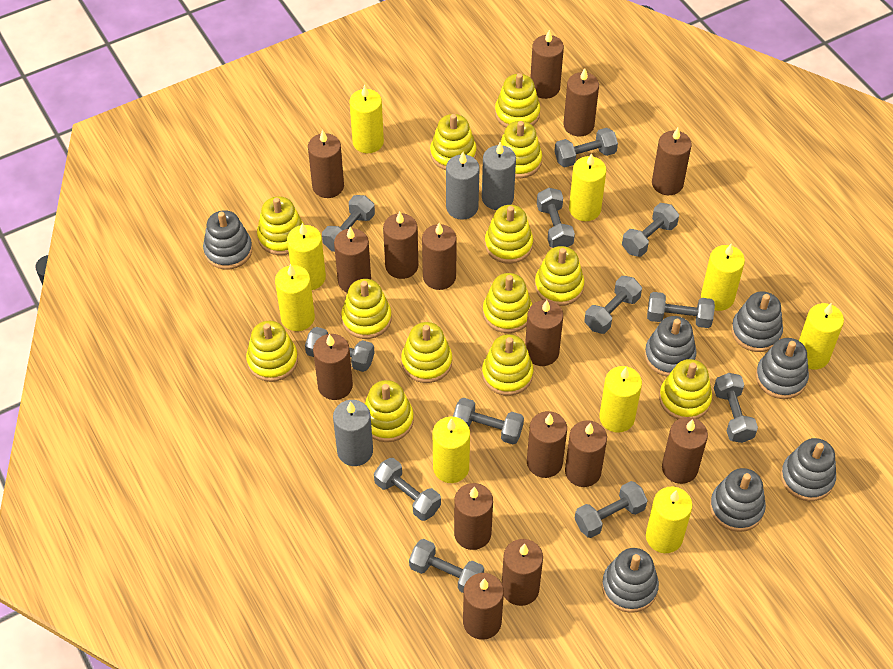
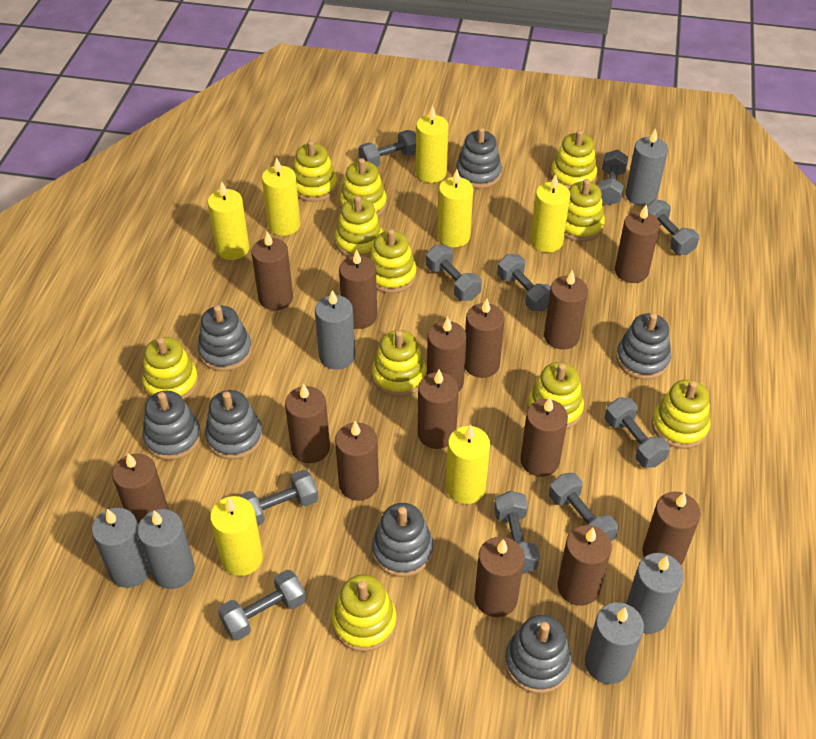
brown candle: [308,130,344,198] [313,334,353,400] [334,227,371,293] [383,211,418,279] [422,223,457,290] [454,483,493,550] [463,573,504,640] [502,539,543,606] [525,300,563,366] [527,411,567,478] [530,30,564,99] [563,68,599,137] [565,420,607,487] [652,128,692,195] [662,417,708,484] = 15 -> [112,453,169,525] [252,232,293,310] [285,384,330,463] [335,421,379,501] [339,249,377,329] [418,370,459,449] [427,317,467,391] [465,299,505,378] [475,537,524,617] [520,397,568,477] [544,270,588,350] [557,525,612,606] [615,204,660,283] [642,492,701,565] = 14
grey candle: [333,400,373,466] [446,152,480,220] [482,142,516,210] = 3 -> [92,508,151,588] [137,509,195,589] [315,290,355,370] [585,602,644,684] [625,128,668,206] [626,553,684,634] = 6
grey dumbbell: [305,327,374,372] [322,195,375,252] [374,458,441,521] [409,539,484,593] [453,398,524,444] [537,188,575,248] [554,128,618,167] [575,481,648,538] [584,276,642,334] [622,203,679,257] [647,292,715,328] [714,373,758,443] = 12 -> [218,570,306,641] [238,469,319,526] [359,130,416,167] [426,245,482,301] [494,491,540,574] [497,254,551,311] [549,473,618,541] [599,149,628,205] [605,398,670,468] [647,199,699,255] = 10
yellow candle: [275,264,315,331] [287,223,326,290] [349,85,384,153] [433,417,470,483] [569,153,606,221] [599,366,642,433] [646,487,692,553] [701,244,745,311] [799,303,844,369] = 9 -> [208,181,249,260] [210,496,263,576] [262,157,301,236] [416,106,448,183] [438,170,473,247] [446,424,490,504] [530,174,570,253] = 7
yellow stacking toy: [246,321,298,382] [257,196,304,255] [341,279,392,339] [365,380,414,442] [401,322,452,383] [430,114,477,170] [482,334,533,396] [483,273,532,333] [485,205,533,264] [495,73,540,127] [500,121,542,178] [535,246,584,306] [659,359,712,419] = 13 -> [142,337,199,400] [293,140,337,202] [332,575,397,652] [335,196,383,258] [340,158,387,216] [369,229,417,293] [372,330,426,397] [527,362,584,429] [551,130,598,189] [564,179,605,242] [652,380,710,449] = 11

